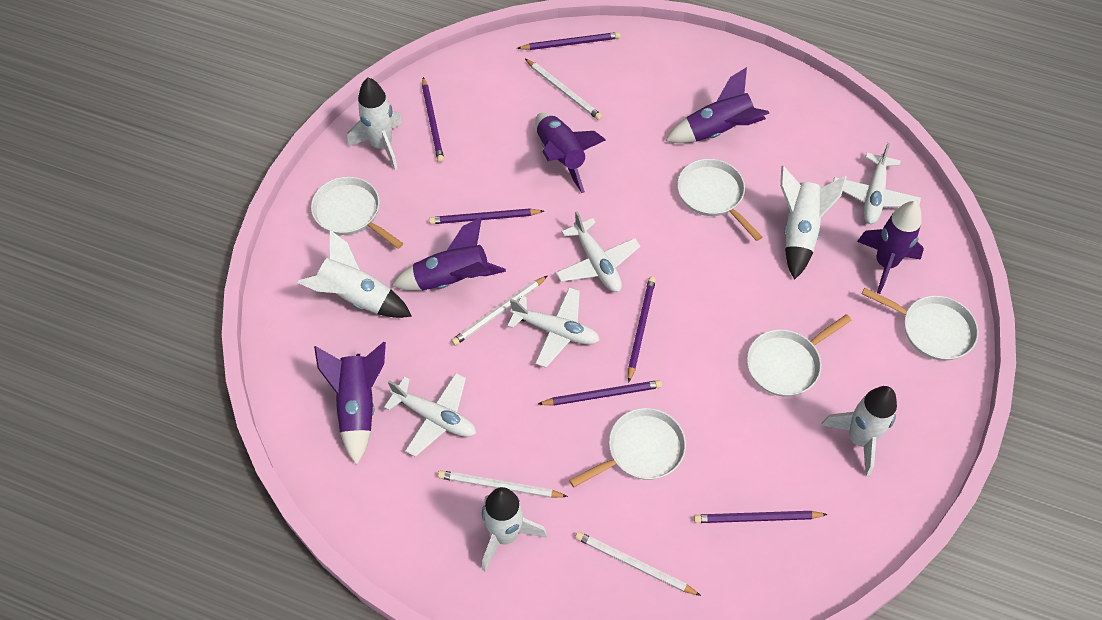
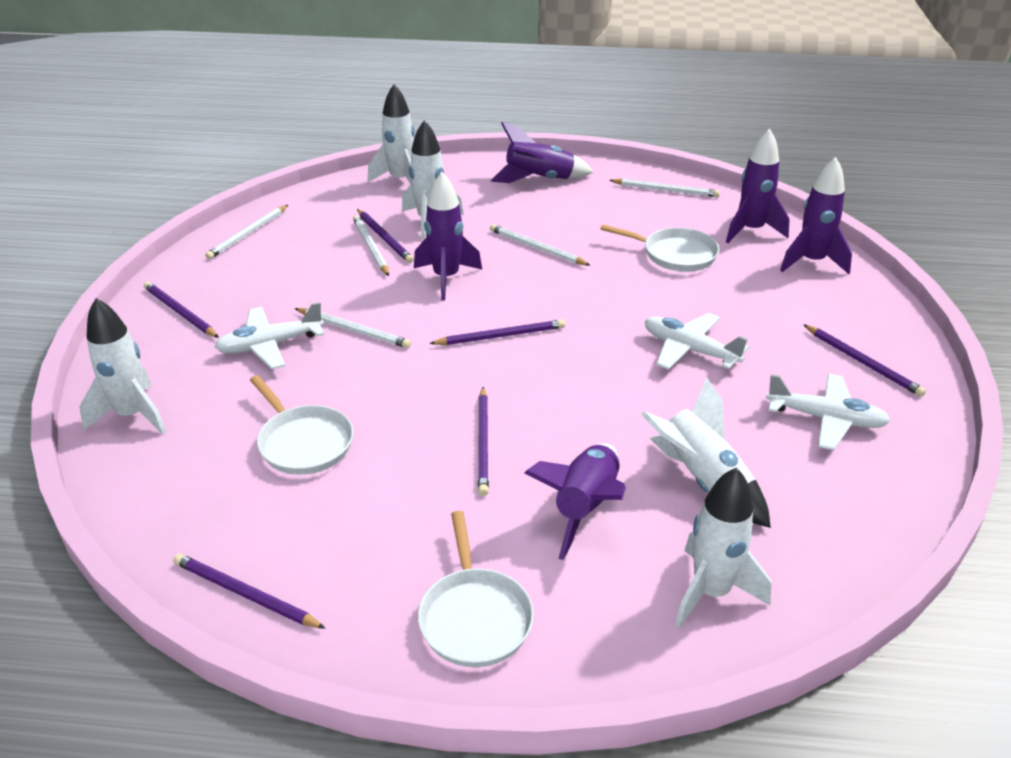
white pan: [311,177,403,249] [569,408,686,487] [677,159,762,241] [747,314,852,397] [862,288,978,361] = 5 -> [250,375,354,475] [418,511,534,667] [600,224,719,272] = 3
white pencil: [438,470,568,498] [451,276,547,346] [525,59,602,120] [575,532,701,596] = 4 -> [205,205,288,259] [295,308,411,348] [353,215,389,276] [490,224,591,266] [609,178,720,197] = 5
white plane: [384,373,476,457] [507,287,600,368] [556,211,641,292] [833,143,921,224] = 4 -> [214,302,324,369] [645,313,749,370] [766,374,890,450] = 3

